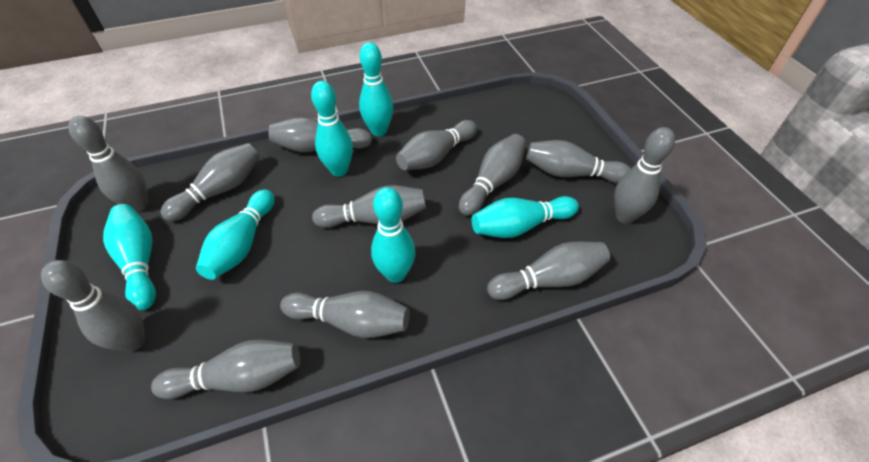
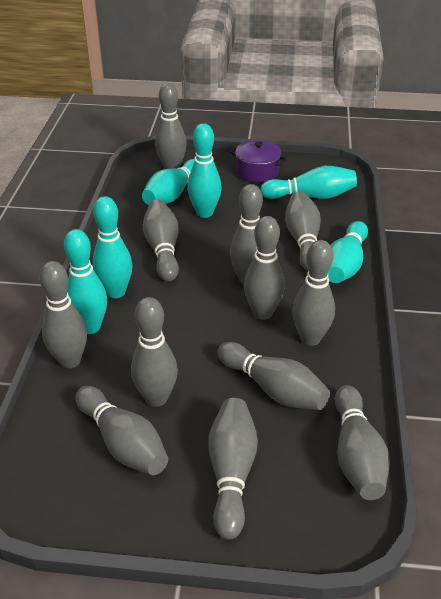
purple pot: none = 0 -> [230,140,287,183] = 1

